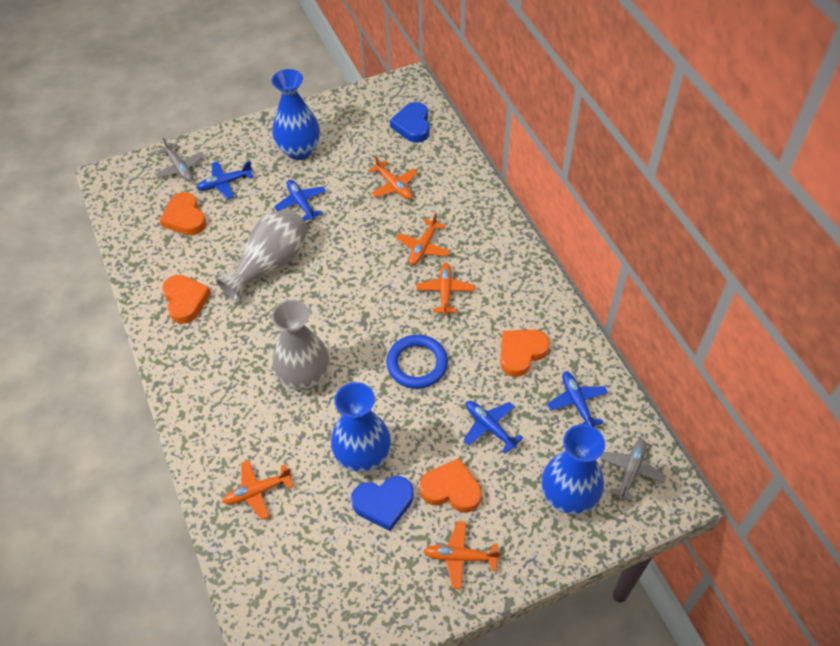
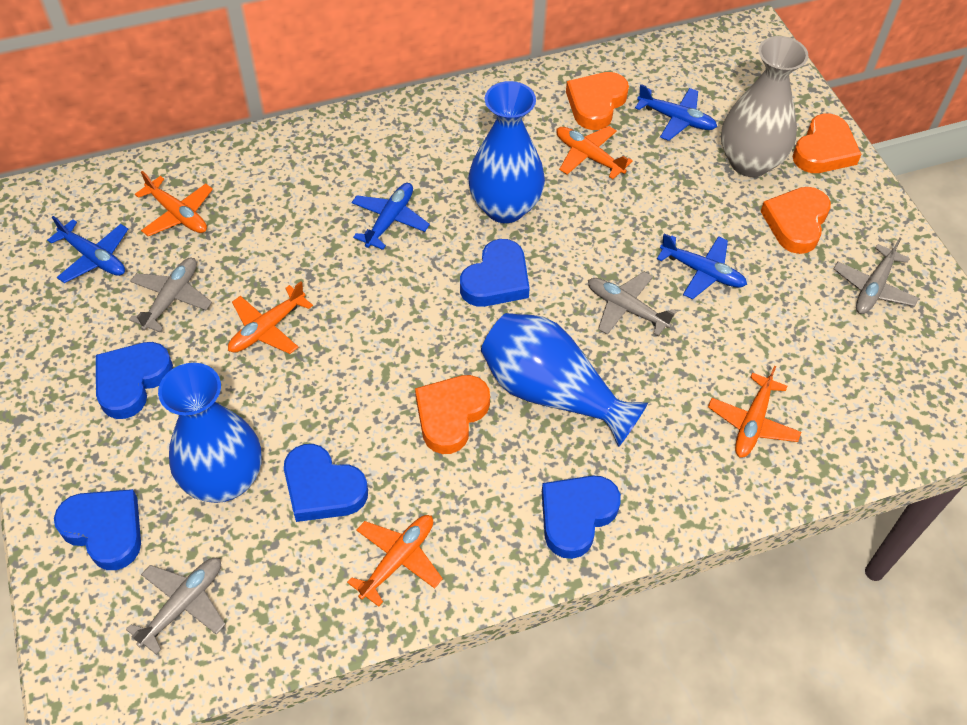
blue heart: [351,476,414,531] [390,102,429,143] = 2 -> [54,489,141,570] [96,342,173,419] [284,444,368,522] [460,239,530,307] [542,475,621,559] = 5
blue ring: [386,335,448,389] = 1 -> none = 0
grey plane: [154,138,204,182] [600,439,666,502] = 2 -> [126,558,226,655] [129,258,212,332] [588,272,676,336] [834,237,919,314] = 4
grey vase: [216,209,307,302] [271,300,329,390] = 2 -> [721,36,808,177] = 1

